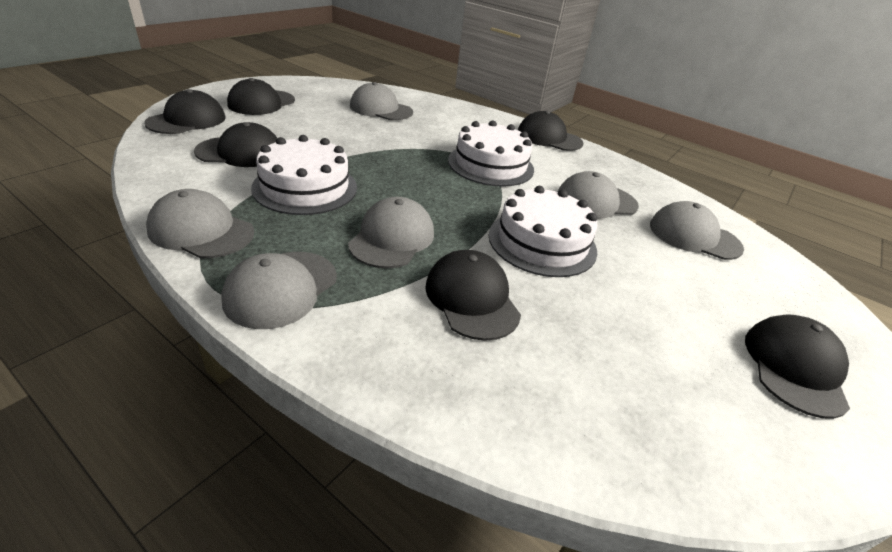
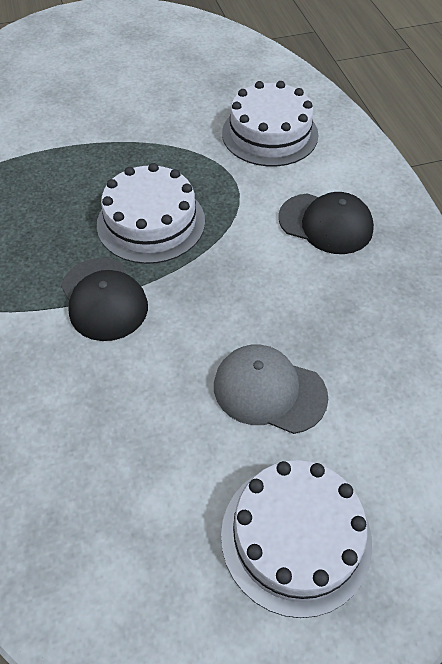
black cap: [144,89,225,134] [194,122,277,167] [227,78,295,115] [425,250,521,341] [518,111,584,151] [745,314,850,419] = 6 -> [61,258,148,341] [278,192,374,254] = 2
grey cap: [146,189,254,258] [221,252,337,329] [348,197,434,268] [350,82,413,120] [558,171,639,219] [650,201,744,260] = 6 -> [214,345,328,434] = 1

